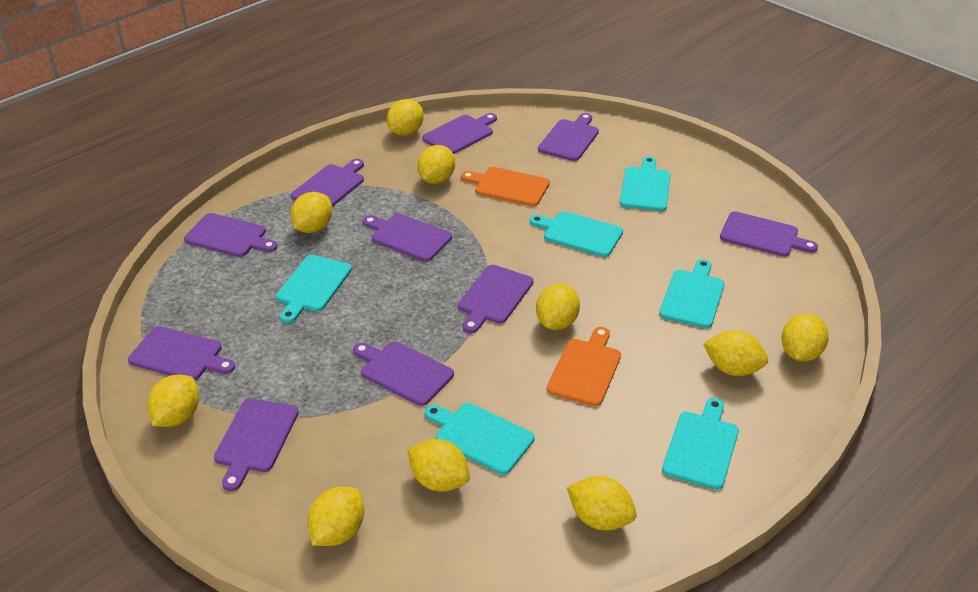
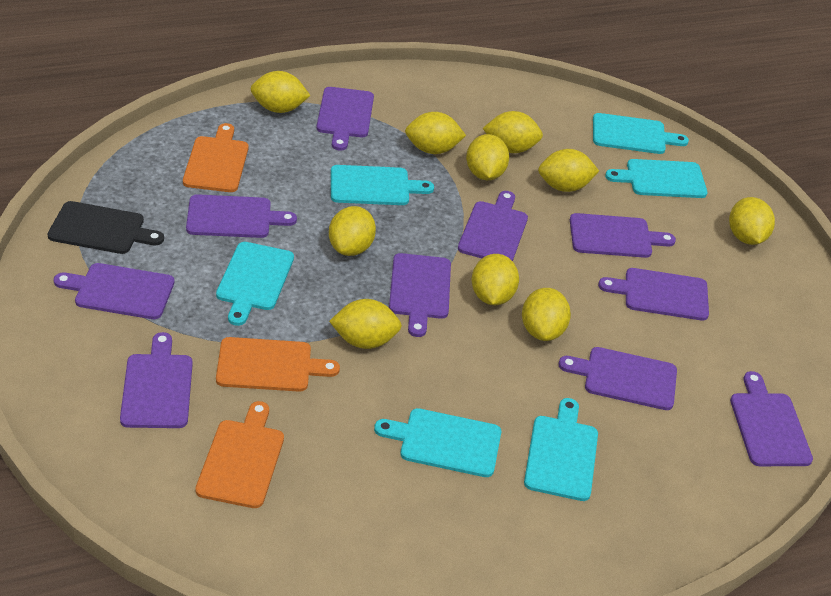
black cutting board: none = 0 -> [47,201,164,254] = 1
orange cutting board: [461,167,550,206] [547,327,621,407] = 2 -> [183,123,248,192] [195,401,284,508] [216,337,340,392] = 3

